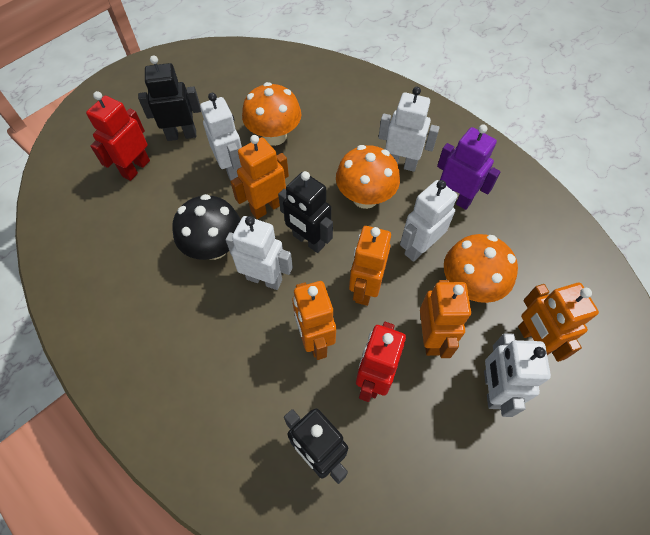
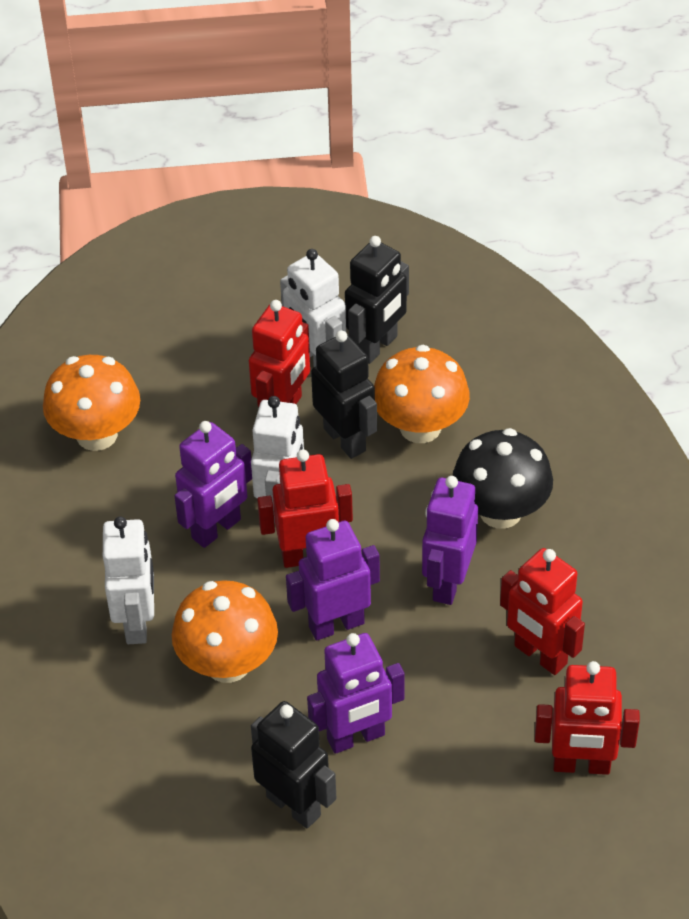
orange robot: [230,135,289,219] [292,281,336,360] [349,226,391,306] [420,280,471,358] [518,283,599,362] = 5 -> none = 0
purple robot: [437,124,501,210] = 1 -> [175,421,252,548] [286,519,380,641] [307,633,405,754] [422,476,478,605] = 4
red robot: [86,91,150,181] [356,322,406,402] = 2 -> [249,300,310,407] [257,449,353,568] [500,548,585,675] [535,661,640,775] = 4
white robot: [200,93,242,181] [226,216,293,290] [378,87,440,172] [400,180,457,262] [484,333,551,417] = 5 -> [103,516,154,644] [251,396,304,523] [280,249,346,367] = 3

